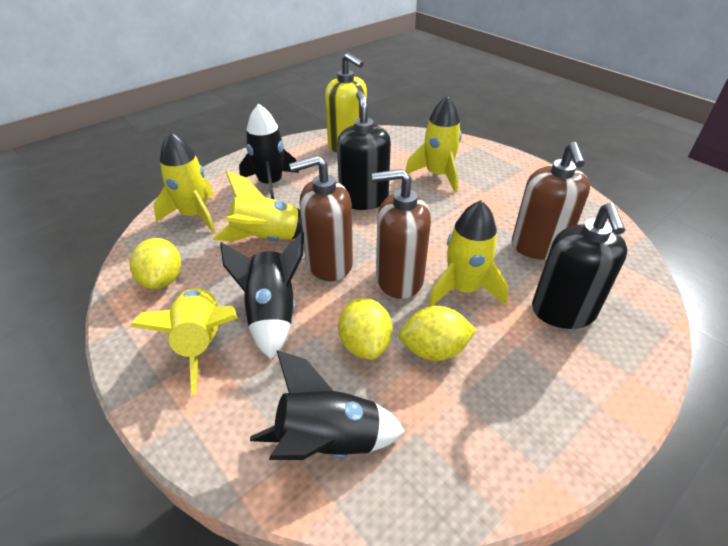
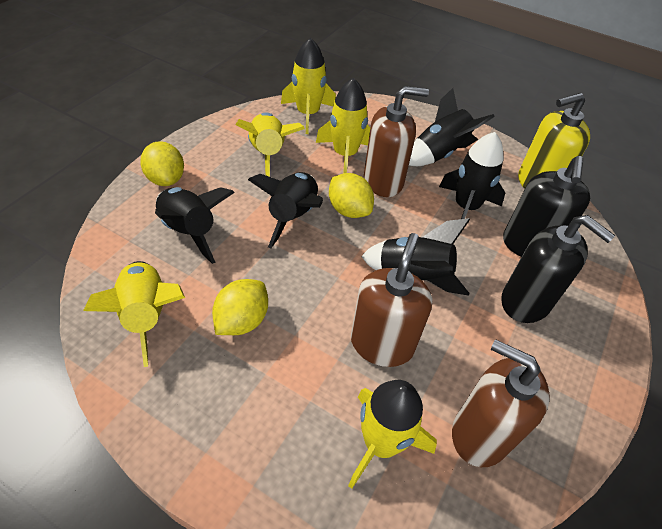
black rocket: [220,232,304,359] [239,104,299,199] [250,350,405,460] = 3 -> [155,187,235,264] [248,172,323,249] [361,218,470,296] [409,88,495,166] [439,132,505,219] = 5

